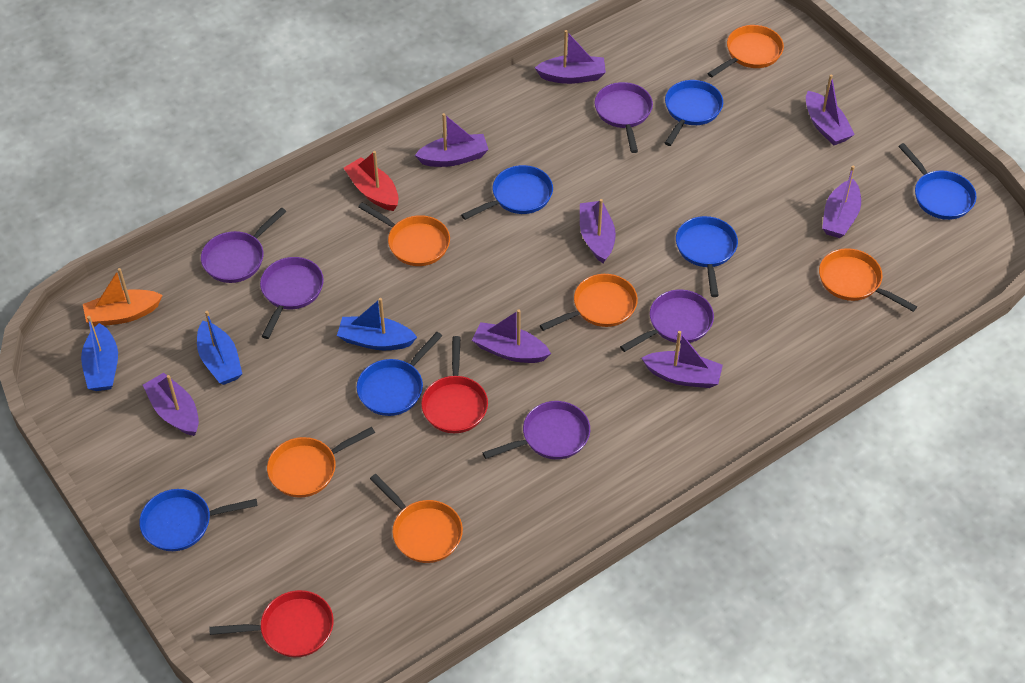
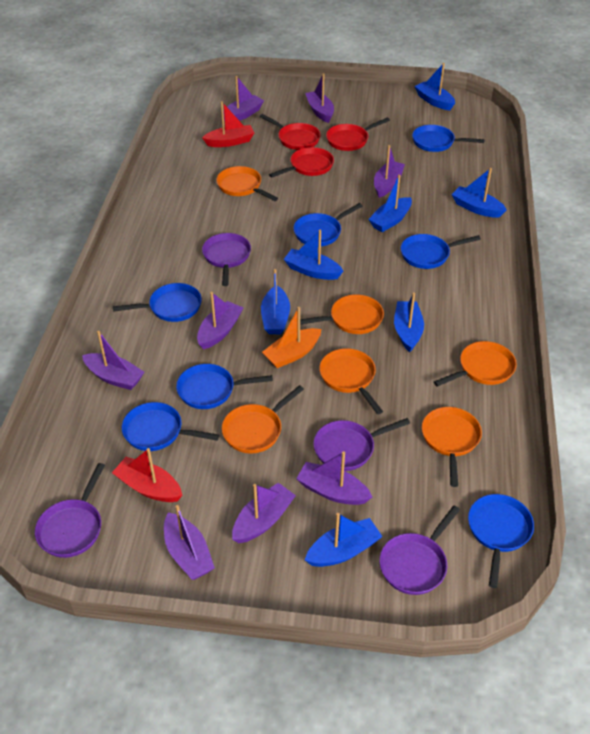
blue boat: [81,316,118,391] [197,311,242,385] [337,298,417,350] = 3 -> [261,269,290,334] [284,229,343,280] [305,513,383,567] [368,175,412,232] [394,292,424,352] [414,63,455,110] [452,168,507,218] = 7
blue pan: [139,489,257,551] [357,332,442,416] [461,165,553,220] [665,80,723,146] [676,216,738,297] [898,143,976,220] = 6 -> [113,283,202,322] [122,402,219,451] [176,364,273,409] [293,203,362,246] [401,234,481,269] [412,125,485,152] [468,494,534,588] = 7
purple pan: [201,207,287,283] [260,257,324,339] [482,401,590,459] [595,82,653,153] [620,289,714,352] = 5 -> [35,463,105,558] [202,233,251,286] [313,418,410,471] [379,505,460,595] = 4
red boat: [344,151,399,211] = 1 -> [112,448,182,502] [202,101,254,147] = 2
red pan: [209,590,334,657] [421,336,488,433] = 2 -> [260,114,321,150] [269,147,334,178] [326,118,390,151] = 3

